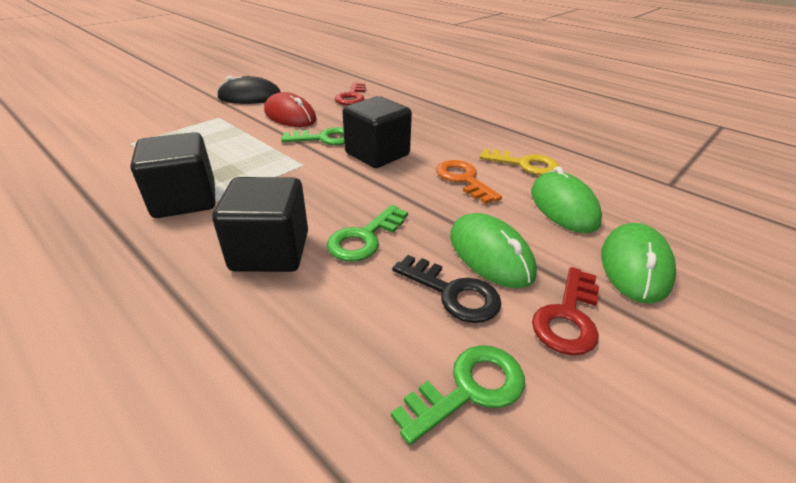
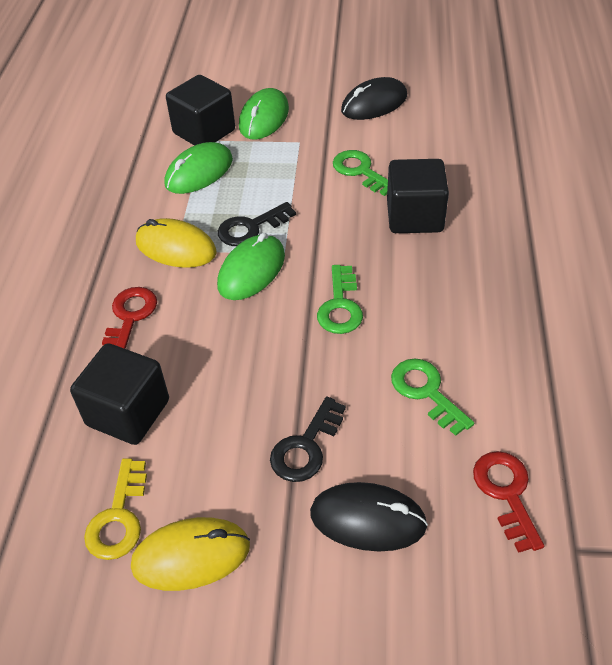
black key: [392,255,501,323] = 1 -> [218,202,296,246] [270,396,346,482] = 2
black mouse: [217,76,280,104] = 1 -> [310,482,428,551] [341,77,407,120] = 2
orange key: [436,160,502,204] = 1 -> none = 0
red mouse: [264,92,316,127] = 1 -> none = 0
yellow mouse: none = 0 -> [131,517,250,591] [136,218,217,268] = 2

